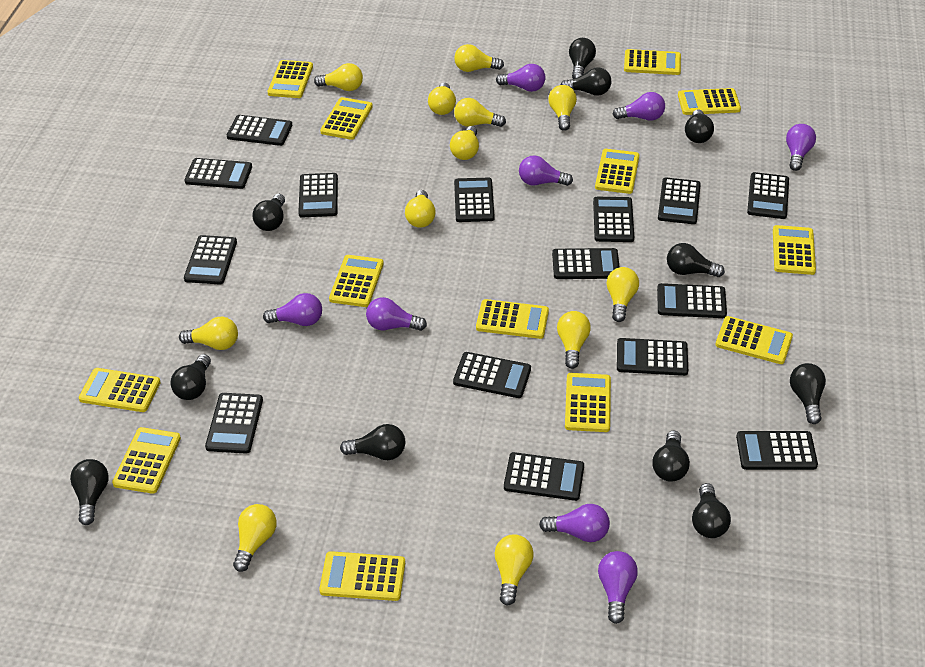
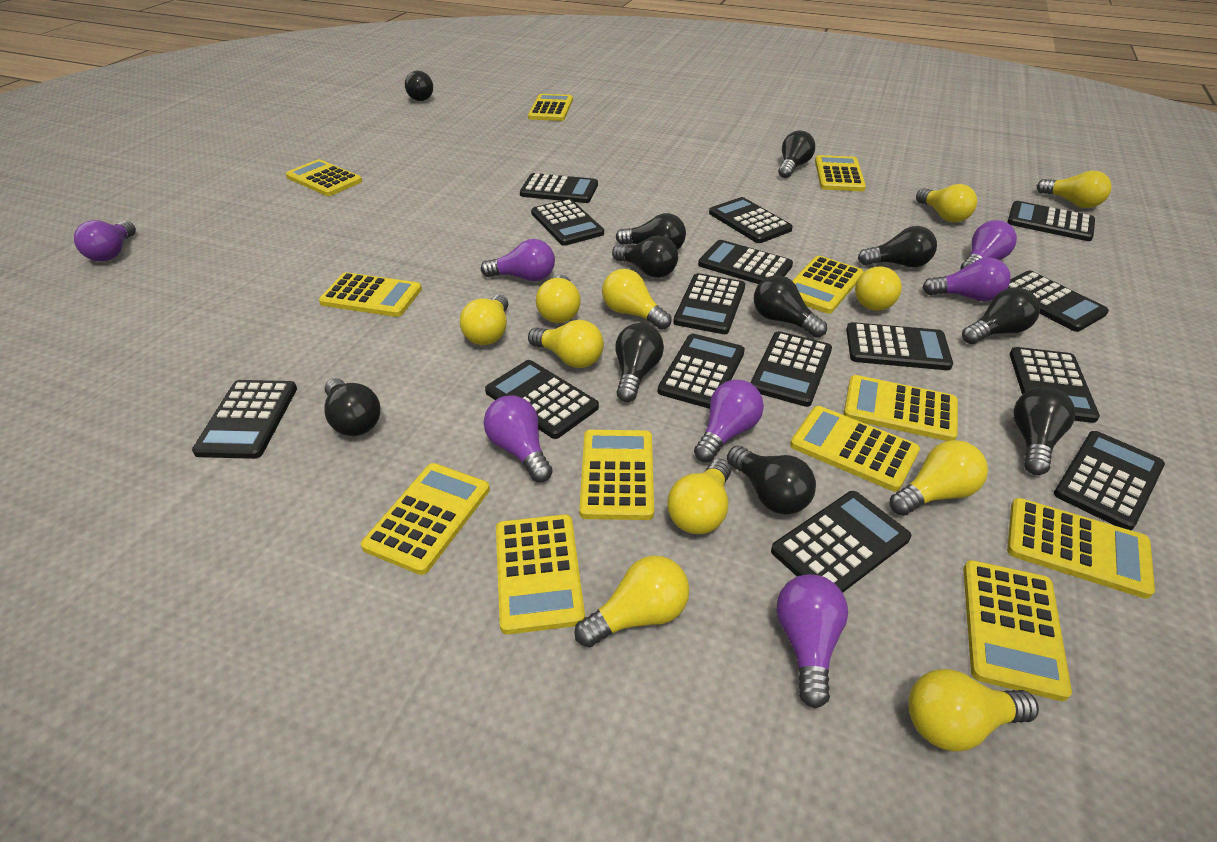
purple light bulb: [263,293,322,326] [366,297,427,331] [496,64,546,92] [519,155,573,186] [539,504,610,542] [598,551,638,624] [612,92,665,121] [786,124,816,171] = 8 -> [74,220,136,261] [481,239,555,281] [484,395,553,482] [694,379,764,462] [777,574,848,708] [922,258,1011,301] [961,220,1017,269] = 7
yellow calculator: [79,368,161,412] [112,427,181,494] [268,60,313,98] [319,551,405,601] [320,97,373,140] [329,255,384,307] [476,299,549,339] [565,373,611,432] [595,149,639,194] [624,49,681,75] [678,88,741,115] [715,316,793,364] [773,225,816,275] = 13 -> [286,159,362,196] [319,272,422,317] [361,463,490,575] [496,514,585,635] [528,94,573,121] [579,430,654,520] [790,406,920,491] [792,256,864,314] [815,155,866,191] [844,375,958,441] [963,560,1072,701] [1007,498,1155,599] = 12
yellow light bulb: [179,317,238,350] [233,504,277,572] [314,63,363,91] [405,190,436,228] [428,82,456,115] [450,126,479,160] [454,44,504,72] [454,98,506,127] [495,534,534,605] [549,85,577,131] [557,311,591,369] [607,267,639,322] = 12 -> [460,295,508,345] [528,320,604,368] [536,275,581,323] [575,555,689,647] [602,269,672,330] [667,459,731,534] [855,266,902,311] [890,440,988,516] [908,669,1039,751] [916,184,977,223] [1037,171,1112,208] = 11

